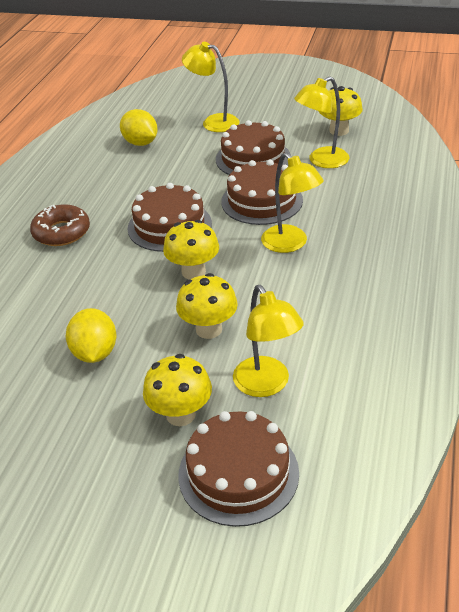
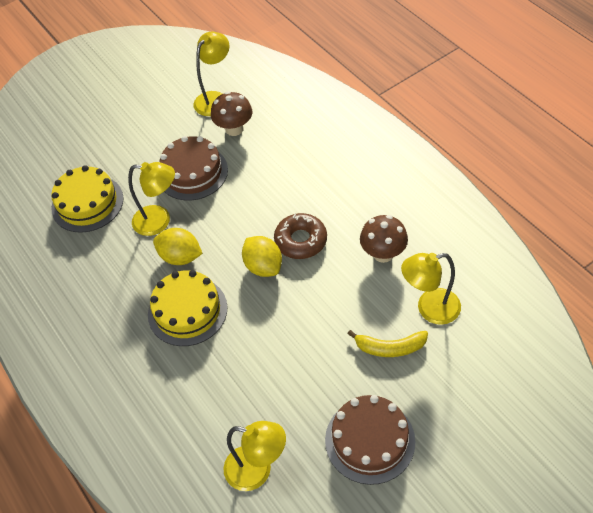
brown cake: [127,183,212,252] [178,411,299,527] [216,120,291,175] [221,160,303,225] = 4 -> [159,136,228,200] [325,395,415,485] = 2
brown mushroom: none = 0 -> [211,91,252,136] [360,215,408,263] = 2
yellow banana: none = 0 -> [347,330,428,357] = 1
yellow cake: none = 0 -> [51,165,123,233] [148,270,227,346] = 2
yellow mushroom: [143,354,212,426] [163,220,219,280] [176,273,238,339] [319,86,363,136] = 4 -> none = 0

